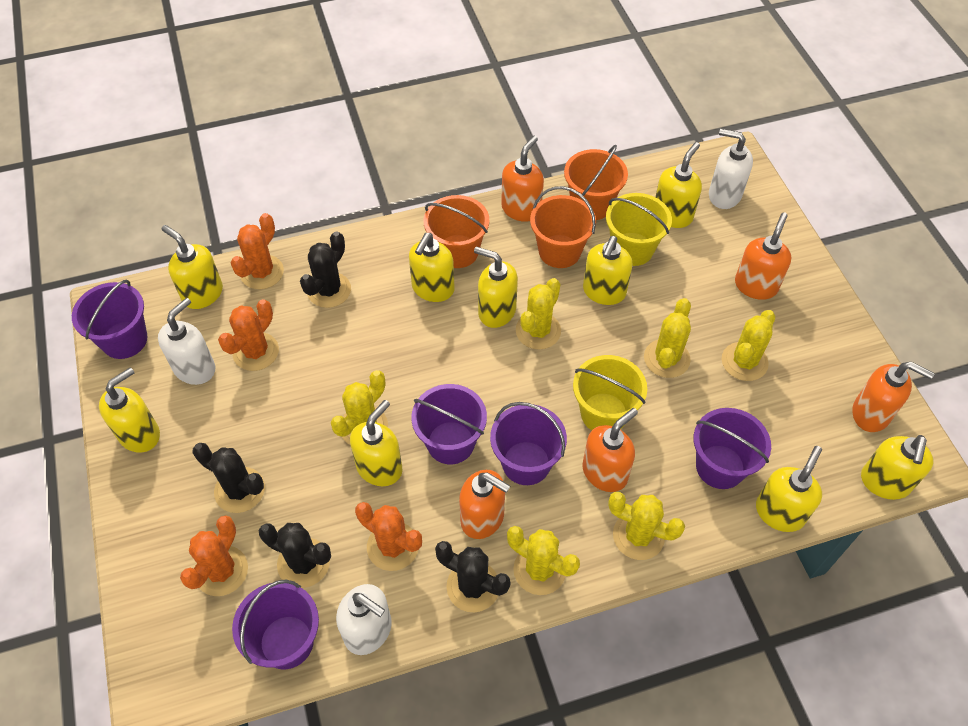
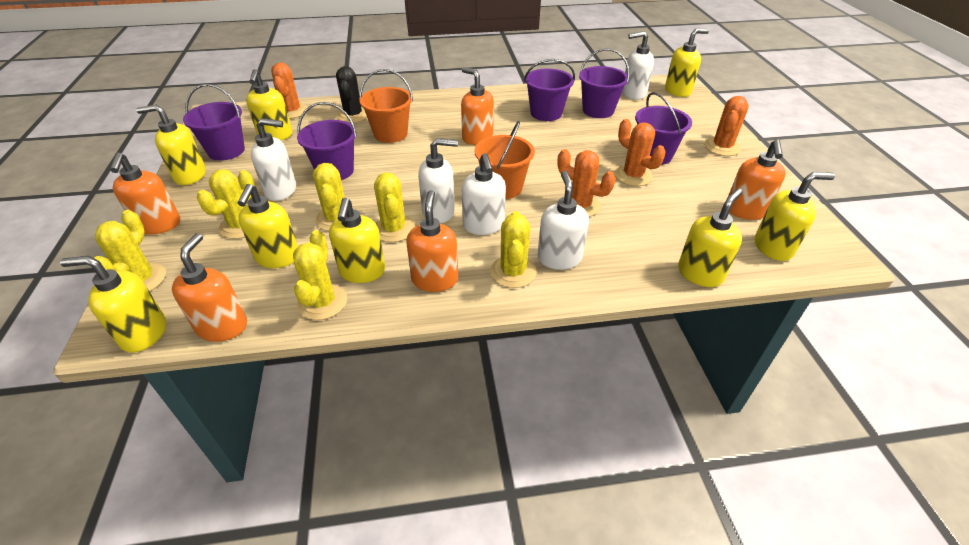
black cactus: [193,443,265,513] [259,523,331,588] [300,232,351,308] [435,541,510,612] = 4 -> [336,66,367,123] = 1
orange bucket: [424,195,489,268] [530,186,596,268] [564,144,628,220] = 3 -> [359,69,413,143] [474,121,535,199] = 2
white soap dispenser: [158,298,215,385] [336,584,392,655] [709,129,753,209] = 3 -> [251,118,296,201] [418,138,458,223] [461,153,506,235] [538,171,589,270] [622,31,654,100] = 5
yellow bucket: [573,355,647,430] [606,193,672,266] = 2 -> none = 0
yellow soap dispenser: [99,367,160,453] [162,225,223,309] [350,400,402,486] [409,233,454,302] [474,247,518,328] [583,236,633,305] [655,142,702,228] [756,446,822,532] [861,435,934,500] = 9 -> [60,256,166,353] [136,105,206,185] [238,184,298,268] [246,69,292,140] [329,198,385,283] [665,28,709,97] [678,188,742,287] [755,172,835,261] = 8

